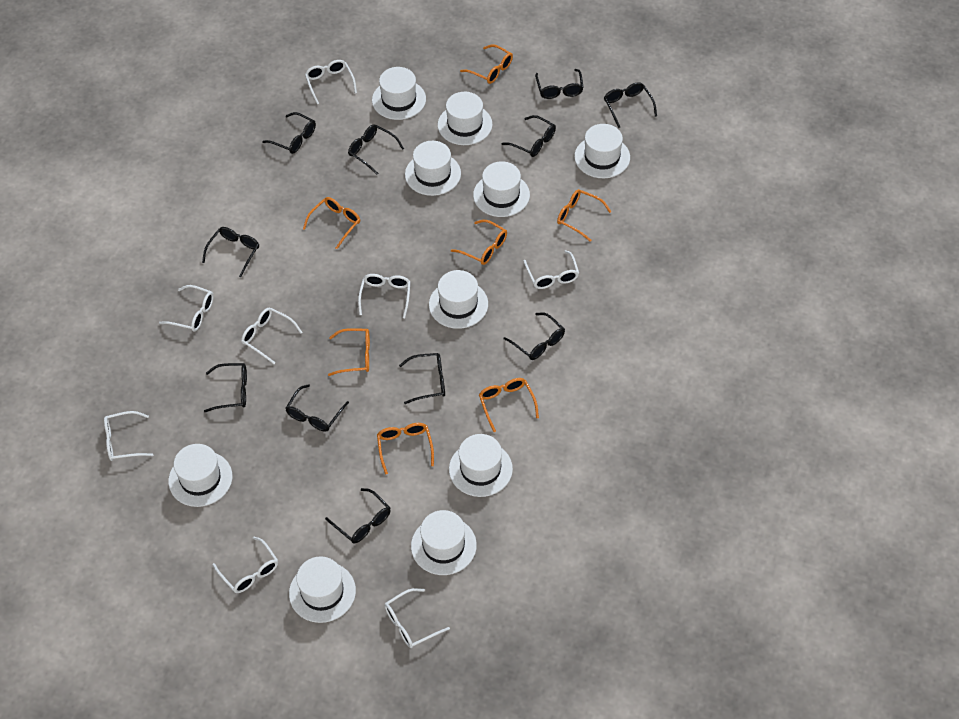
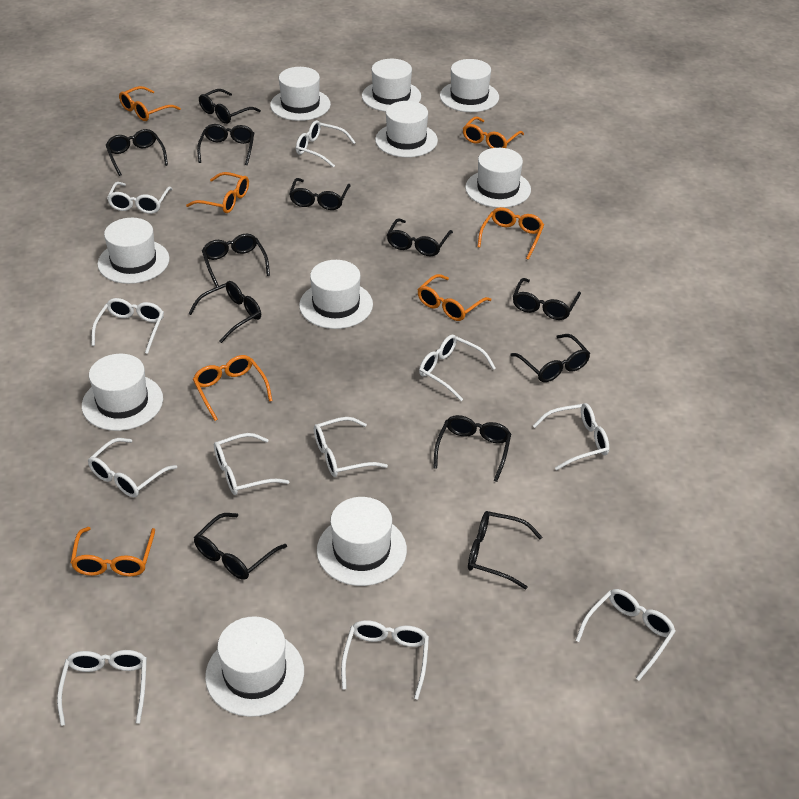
black glasses: [202,227,259,278] [204,363,247,412] [262,112,316,154] [285,384,349,432] [325,488,391,544] [348,124,404,175] [399,353,445,404] [502,115,556,157] [503,312,565,360] [535,69,584,99] [604,82,657,128] = 11 -> [106,129,168,176] [188,281,261,343] [194,513,287,580] [197,124,254,165] [199,89,261,124] [202,234,270,287] [289,178,351,210] [387,218,453,257] [433,415,511,482] [468,511,542,589] [510,334,590,382] [513,278,581,320] = 12
white glasses: [104,411,153,461] [159,285,214,332] [213,537,278,593] [241,308,303,364] [305,60,357,104] [358,274,411,318] [385,588,450,648] [524,250,579,289] = 8 -> [57,650,147,726] [88,438,177,497] [92,298,164,354] [107,182,172,214] [214,433,290,495] [296,120,356,167] [314,417,388,477] [341,620,429,700] [419,335,495,401] [533,403,609,470] [575,589,676,681] = 11

